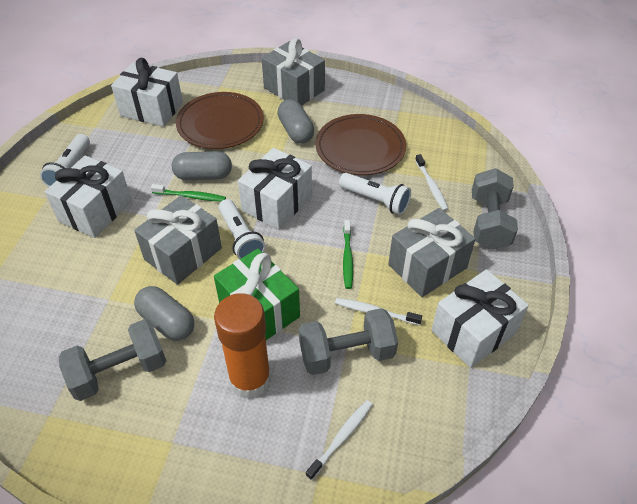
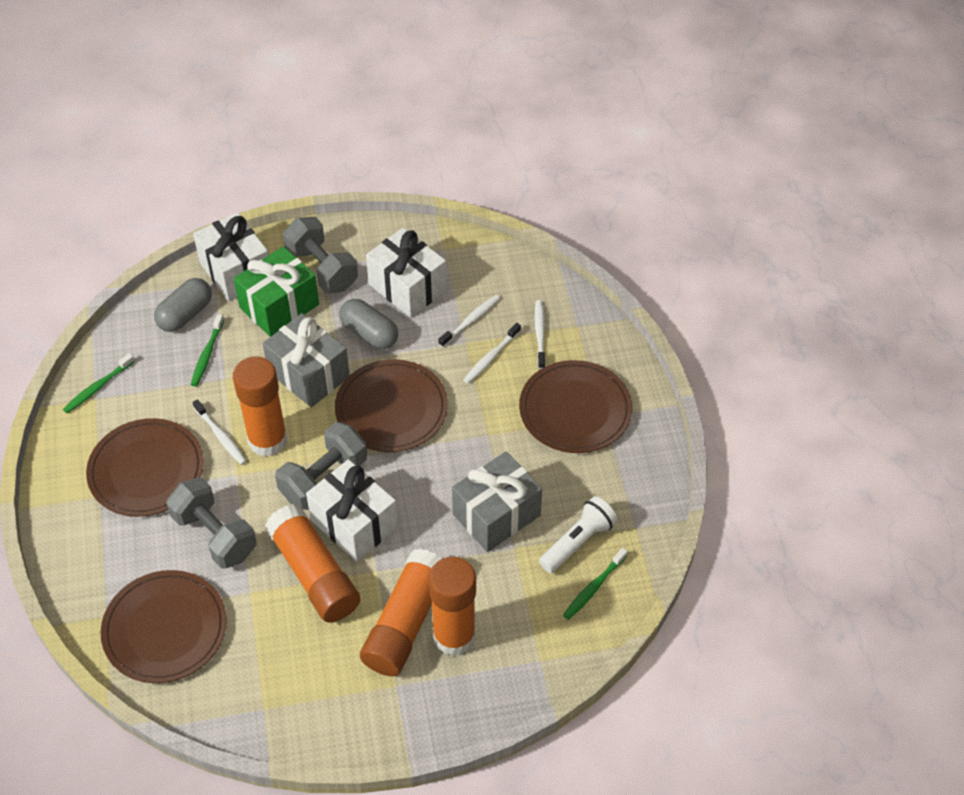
brown plate: [176,92,264,149] [315,114,406,175] = 2 -> [86,418,204,517] [101,570,227,683] [335,359,448,452] [519,360,632,453] = 4
green toothbrush: [151,184,226,202] [343,220,353,289] = 2 -> [63,353,135,413] [191,314,224,387] [563,548,628,620] = 3
grey capsule: [134,286,194,341] [172,151,232,180] [277,99,314,144] = 3 -> [154,278,212,332] [340,299,398,349] = 2
grey gift: [134,195,222,285] [262,38,325,106] [388,208,476,297] = 3 -> [263,313,350,407] [452,451,542,552] = 2
orange glue stick: [214,293,271,399] = 1 -> [233,356,288,457] [265,504,360,623] [360,549,442,676] [429,556,476,656] = 4
white flashlight: [40,134,90,187] [219,199,266,259] [339,173,411,215] = 3 -> [539,496,618,573] = 1
white gift: [45,156,132,238] [111,58,183,127] [238,148,312,230] [432,269,529,368] = 4 -> [193,212,269,301] [306,459,398,562] [366,228,447,318] = 3
white toothbrush: [306,400,373,480] [335,298,422,325] [415,154,449,211] = 3 -> [193,399,247,465] [438,295,500,347] [463,323,521,384] [535,300,546,369] = 4

